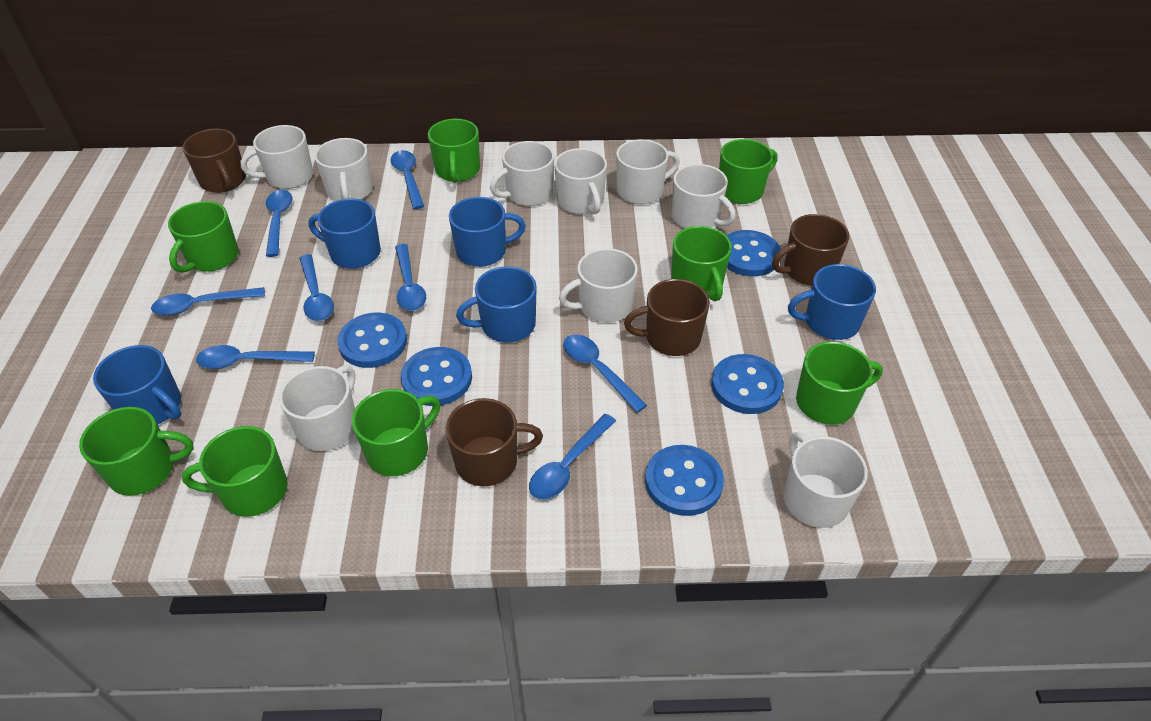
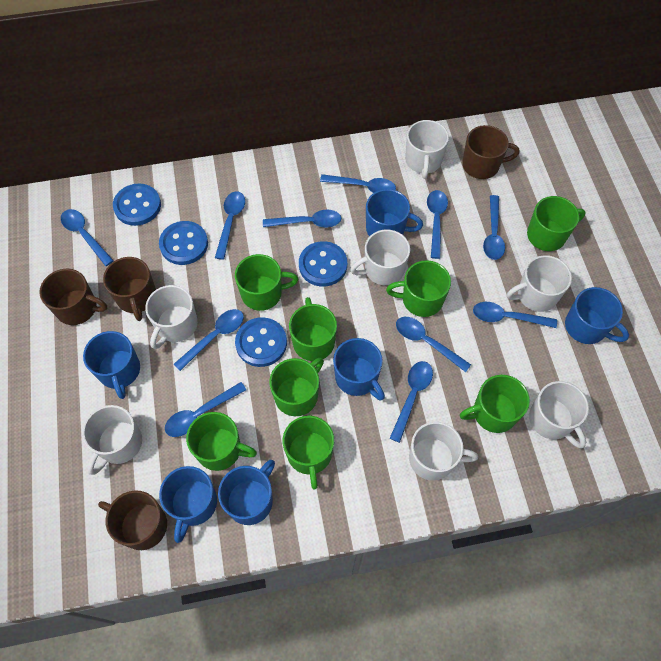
blue button: [337,312,407,368] [401,347,472,406] [645,445,724,516] [711,354,784,414] [726,230,781,276] = 5 -> [113,184,161,226] [159,221,208,265] [235,317,287,367] [299,241,347,286] = 4
blue mug: [93,345,181,424] [309,198,381,269] [449,197,526,267] [456,266,537,343] [788,264,876,340] = 5 -> [83,331,140,399] [159,466,217,543] [218,460,275,525] [333,338,385,401] [366,189,423,237] [565,287,629,344] = 6
blue spoon: [151,287,265,316] [196,345,315,369] [266,190,292,257] [299,254,334,321] [390,150,424,209] [395,244,426,311] [529,414,616,499] [563,334,647,413] = 8 -> [61,209,114,266] [165,382,246,437] [174,309,244,371] [215,192,245,260] [263,210,341,227] [320,174,396,193] [389,361,433,443] [396,317,471,372] [427,190,448,259] [473,302,557,328] [483,195,505,260] = 11
white mug: [240,125,313,189] [279,365,355,451] [314,138,373,201] [490,141,554,206] [554,148,607,214] [559,248,638,323] [616,139,680,204] [672,164,736,228] [784,432,868,528] = 9 -> [82,405,142,475] [145,285,198,349] [350,230,410,285] [405,120,449,179] [409,422,478,481] [507,255,572,312] [529,381,589,448] = 7

